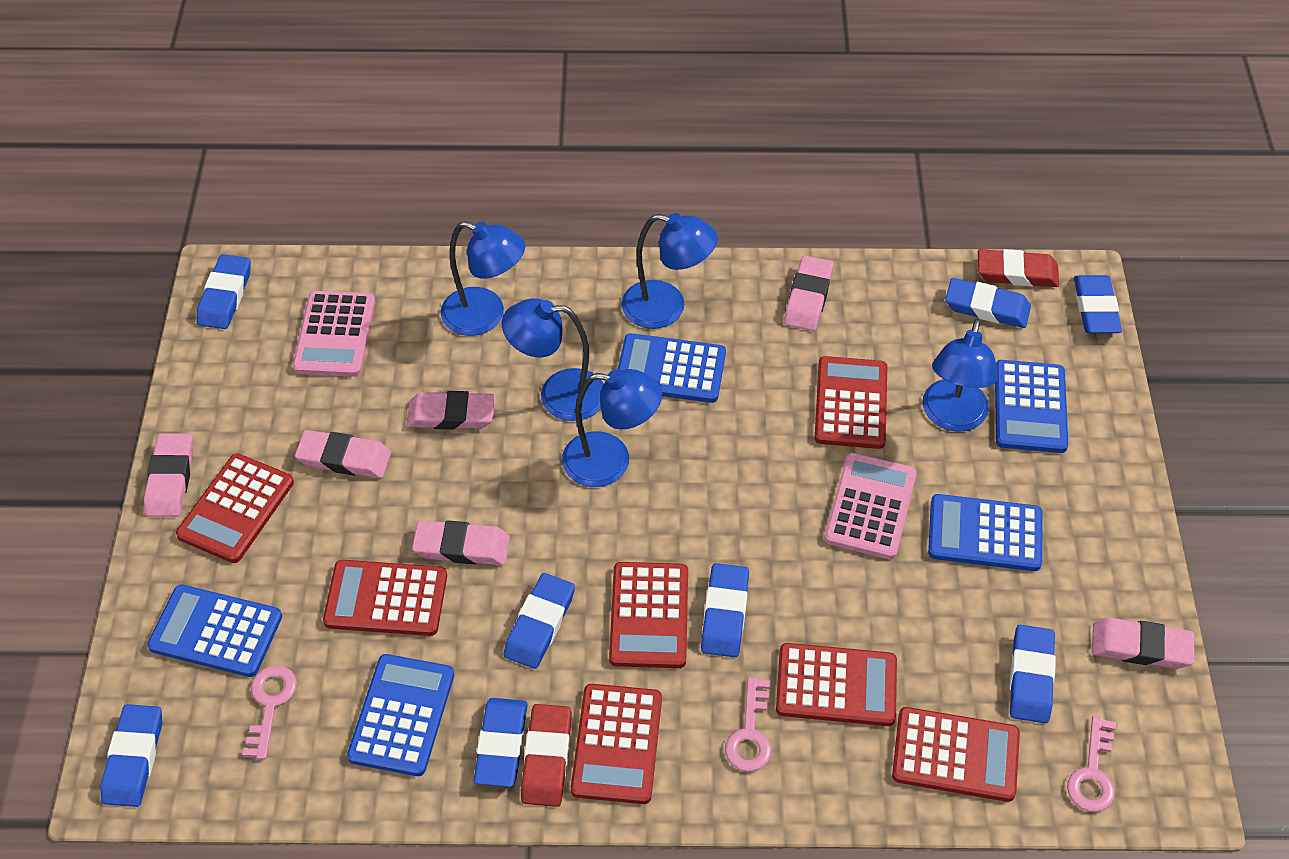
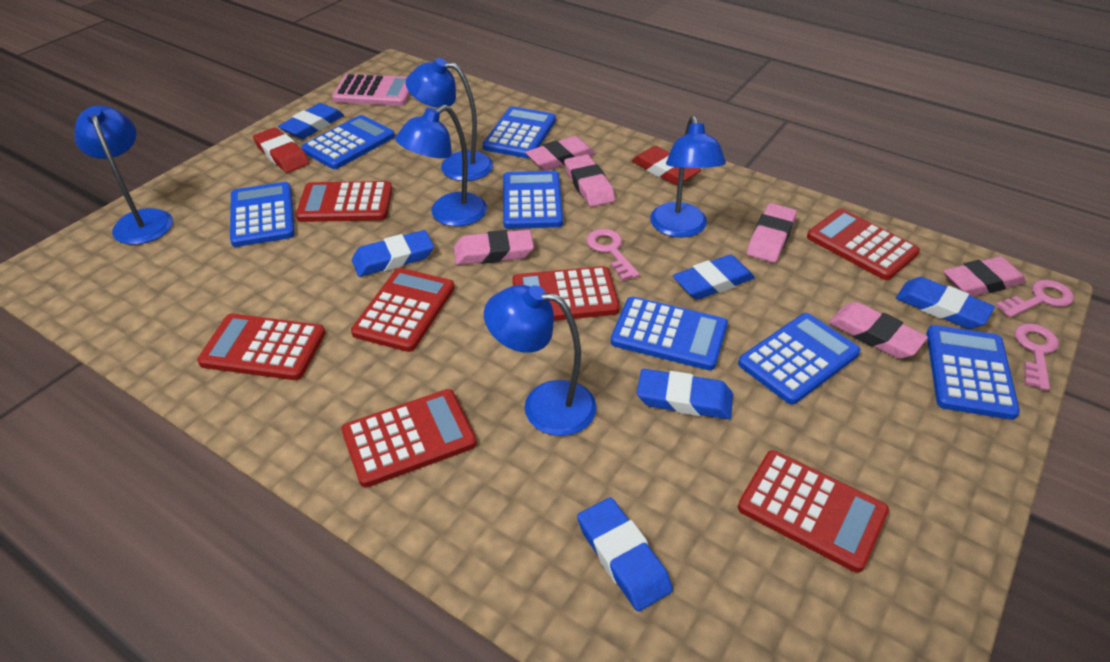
blue calculator: [147,585,282,677] [347,654,454,776] [618,333,726,403] [928,494,1042,571] [995,360,1068,453] = 5 -> [230,182,295,247] [301,115,395,169] [483,106,556,158] [503,171,563,229] [611,297,728,370] [738,313,860,404] [926,325,1020,420] = 7
blue eraser: [100,704,162,807] [196,254,251,329] [474,698,528,787] [504,573,575,669] [701,563,749,657] [945,278,1031,328] [1010,625,1056,723] [1074,275,1122,333] = 8 -> [278,103,344,139] [352,230,434,277] [577,498,673,612] [637,369,733,419] [673,255,755,300] [896,277,995,329] = 6
pink calculator: [293,291,375,377] [824,453,917,560] = 2 -> [332,74,410,106] = 1

